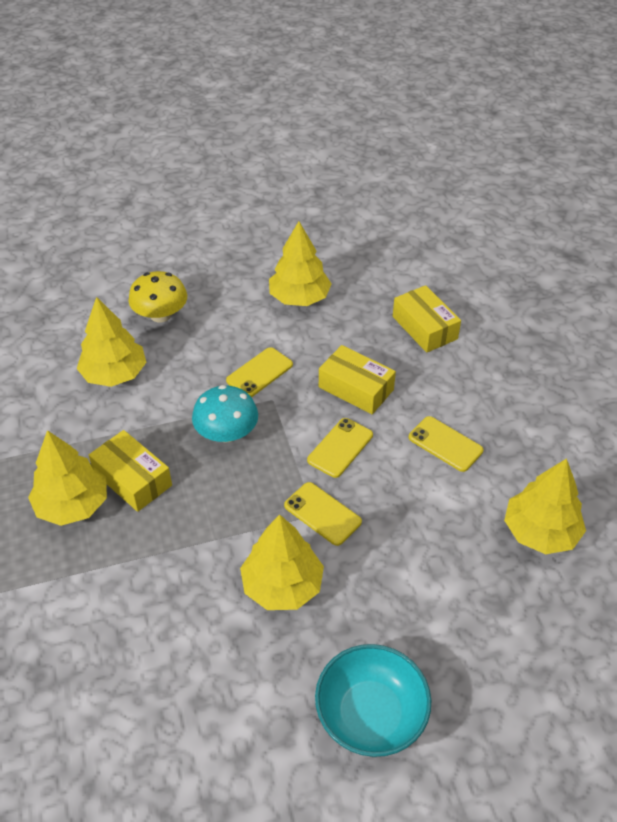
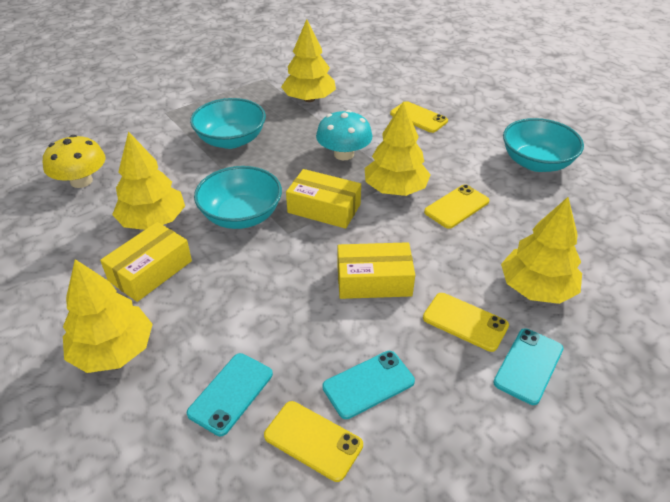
turquoise bowl: [315,644,431,757] = 1 -> [190,98,266,149] [194,166,282,229] [503,118,584,172] = 3
turquoise phone: none = 0 -> [187,353,273,436] [322,351,415,419] [493,328,563,405] = 3

